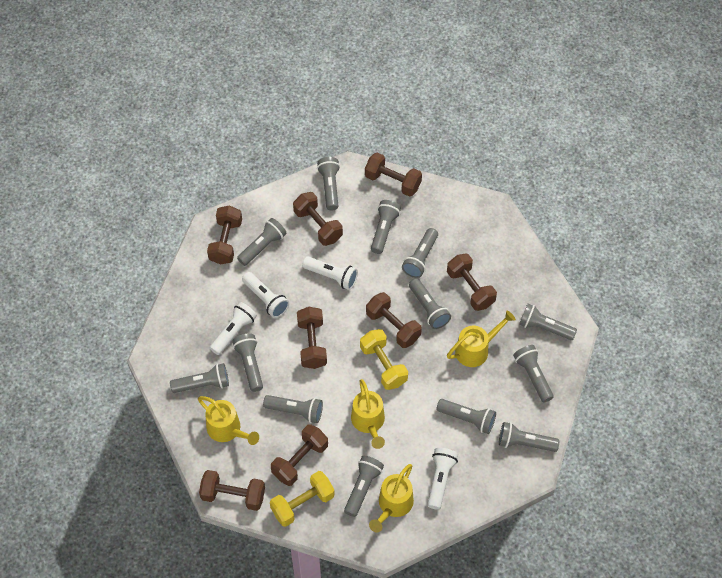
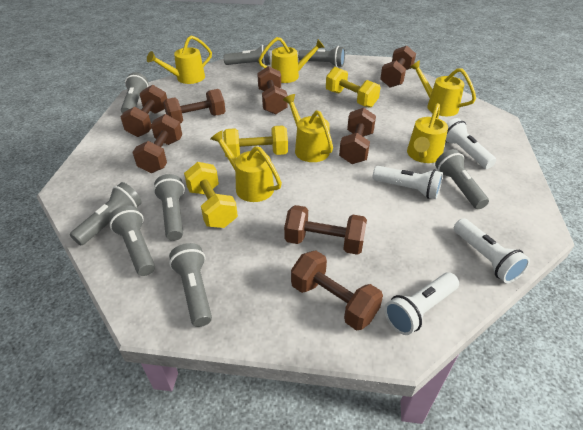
grey flashlight: [170,363,229,393] [232,333,263,392] [237,218,287,266] [263,395,323,423] [317,157,340,211] [344,456,384,517] [371,200,401,254] [402,228,438,278] [409,279,451,329] [436,399,496,434] [499,422,559,452] [513,345,554,403] [519,304,577,340] = 13 -> [70,182,142,245] [109,205,155,276] [121,72,149,114] [153,174,185,241] [169,243,212,327] [223,45,270,65] [298,46,345,67] [435,149,489,209] = 8
yellow dumbbell: [270,471,335,527] [360,329,408,390] = 2 -> [184,162,238,228] [223,125,288,158] [326,67,381,108] = 3
yellow watering can: [198,396,259,445] [351,379,385,449] [369,464,414,532] [447,311,516,367] = 4 -> [147,35,212,84] [210,130,282,202] [258,37,325,83] [283,94,333,162] [407,103,448,163] [409,60,476,116] = 6

